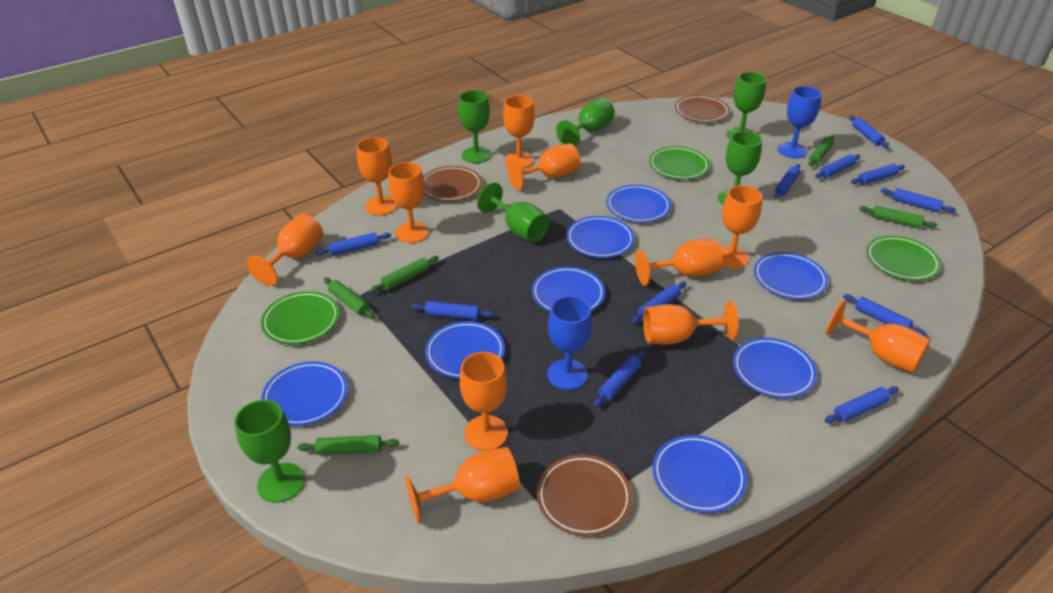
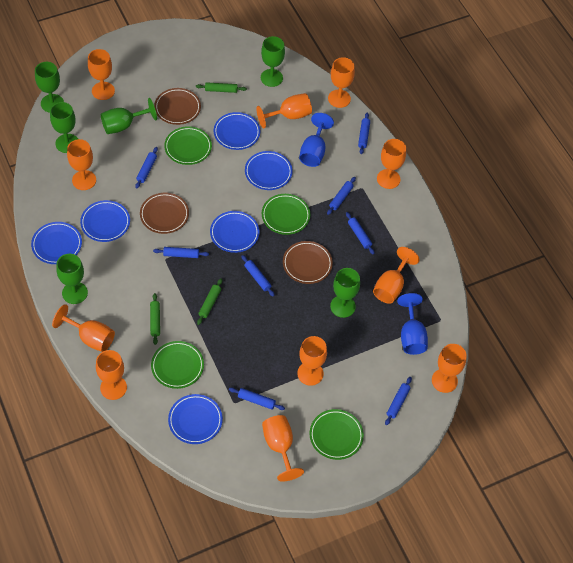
blue plate: [261,361,348,426] [425,321,505,379] [532,267,605,312] [566,216,635,258] [606,185,671,223] [653,435,747,513] [733,338,817,398] [754,252,828,299] = 8 -> [31,222,82,264] [80,200,130,242] [168,394,223,444] [210,211,259,253] [214,112,260,150] [245,151,293,190] = 6
blue rolling pin: [315,232,391,256] [411,301,494,320] [594,350,645,407] [632,282,686,323] [775,164,800,199] [815,154,861,178] [825,386,899,423] [843,294,926,336] [849,116,889,148] [851,164,905,185] [881,188,956,213] = 11 -> [135,147,158,188] [153,247,209,258] [229,388,285,410] [241,255,275,297] [327,177,356,215] [346,212,375,254] [358,113,370,154] [385,377,412,425] = 8
green plate: [261,291,339,344] [649,146,710,179] [866,236,941,280] = 3 -> [151,341,204,389] [164,126,212,165] [262,194,310,235] [310,409,364,460] = 4
green rolling pin: [298,435,399,455] [324,278,375,319] [371,256,439,292] [809,136,834,166] [859,206,937,228] = 5 -> [150,293,160,345] [196,82,247,93] [197,278,222,325] = 3

